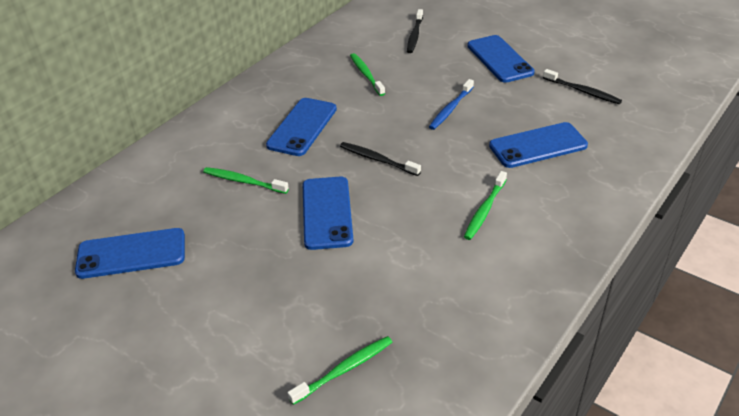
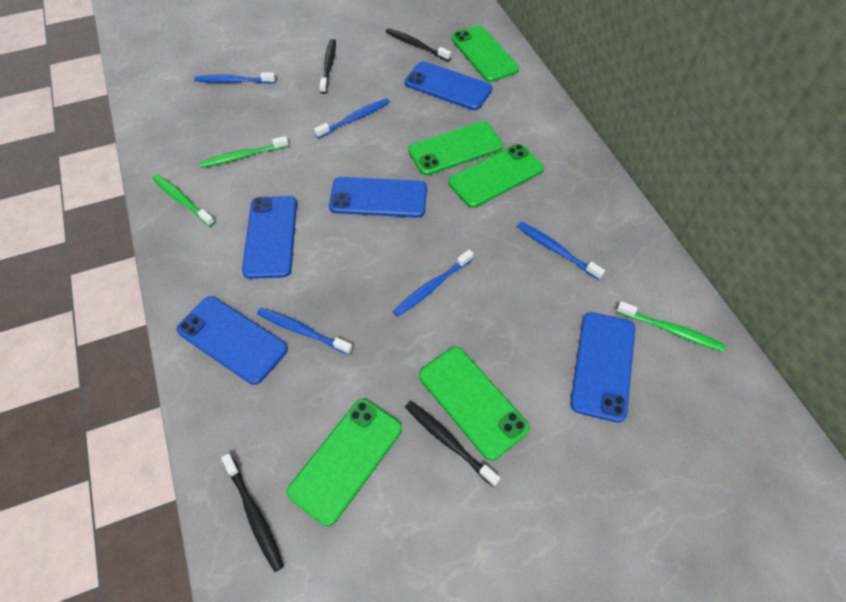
black toothbrush: [340,142,421,176] [407,9,423,53] [543,69,622,104] = 3 -> [221,453,284,572] [319,39,336,94] [386,28,451,61] [405,401,500,487] = 4
blue toothbrush: [429,79,474,130] = 1 -> [194,72,276,84] [257,307,353,355] [314,98,390,139] [393,249,474,317] [517,222,605,280] = 5
green phone: none = 0 -> [287,399,402,526] [408,121,503,175] [419,347,530,461] [449,144,544,208] [451,25,519,82] = 5
green toothbrush: [203,167,289,194] [288,336,392,405] [350,53,385,96] [464,171,507,240] = 4 -> [152,174,215,227] [199,136,289,168] [616,301,726,352] = 3

